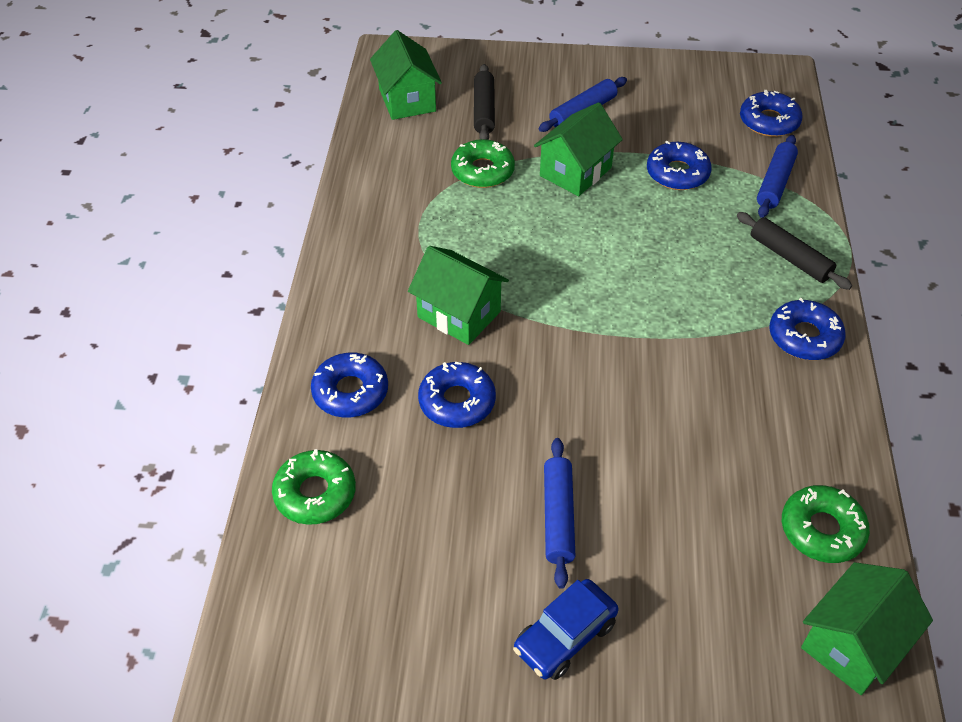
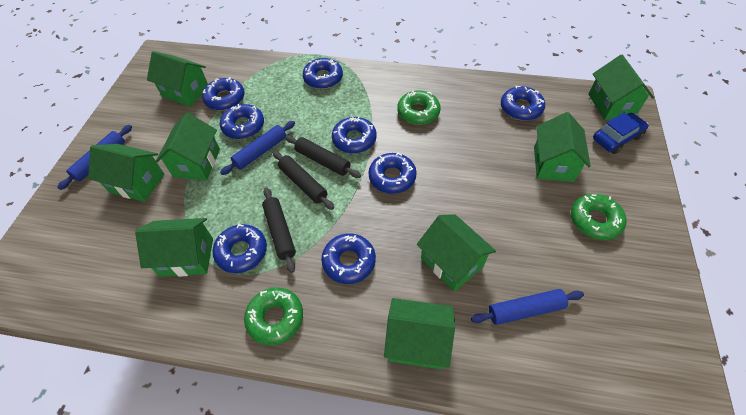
black rolling pin: [474,64,495,140] [737,212,852,290] = 2 -> [262,187,296,273] [273,151,334,210] [285,136,361,178] = 3
blue donut: [311,353,388,417] [418,362,496,428] [647,141,712,190] [740,90,803,137] [769,298,845,360] = 5 -> [202,77,245,111] [212,224,267,273] [220,104,264,139] [303,58,343,89] [321,233,376,284] [332,117,377,154] [368,152,417,194] [501,86,545,121] = 8
green house: [370,30,442,120] [408,246,509,345] [534,102,623,196] [801,562,933,695] = 4 -> [88,144,164,202] [135,218,213,277] [147,51,208,107] [156,113,220,180] [384,298,455,369] [417,214,496,292] [534,112,591,182] [588,55,654,120] = 8

